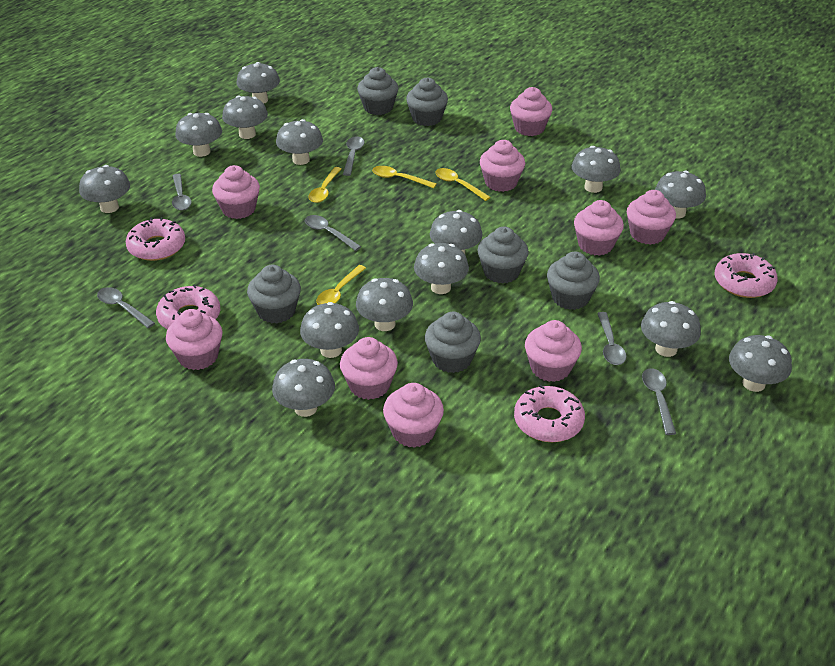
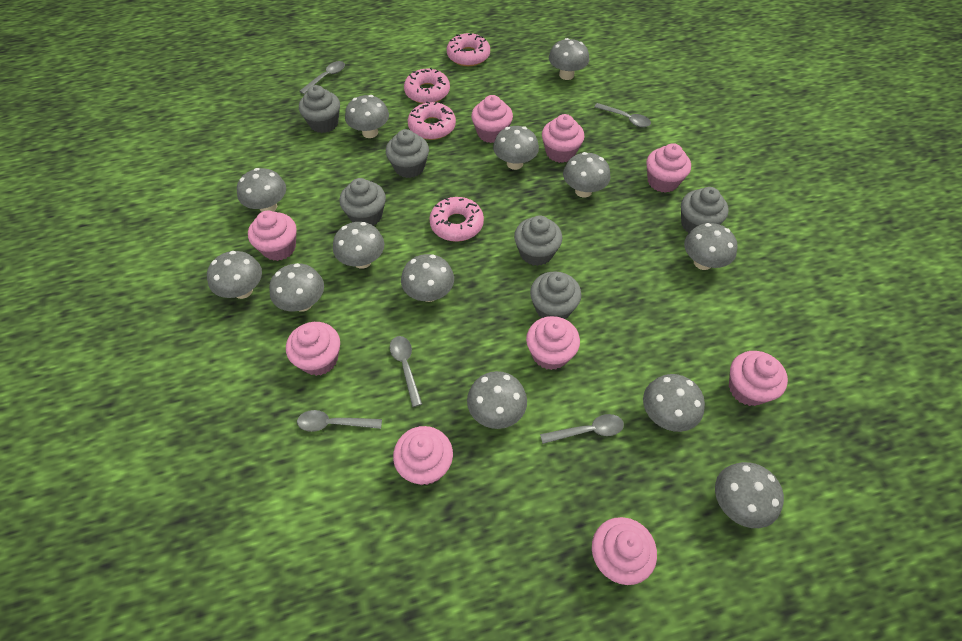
grey mushroom: [79,165,130,213] [175,113,222,157] [222,96,268,139] [237,62,280,104] [272,359,335,417] [276,119,323,165] [300,302,359,358] [356,278,413,331] [414,243,469,294] [430,210,483,254] [572,146,621,193] [641,301,701,357] [655,171,706,218] [729,335,792,392] = 14 -> [207,251,262,299] [237,168,286,212] [269,263,324,312] [333,222,384,269] [345,95,389,138] [401,254,454,302] [467,371,527,429] [493,126,539,170] [549,38,589,80] [563,152,611,198] [643,374,705,432] [684,223,737,270] [715,462,784,528] = 13
grey spoon: [97,287,155,328] [172,174,191,211] [305,215,361,251] [343,136,365,176] [597,312,626,365] [642,368,676,435] = 6 -> [297,410,382,432] [300,61,345,94] [390,336,422,407] [540,414,624,444] [594,103,651,127] = 5
yellow spoon: [308,167,341,203] [316,265,366,305] [372,166,437,188] [435,168,491,201] = 4 -> none = 0

